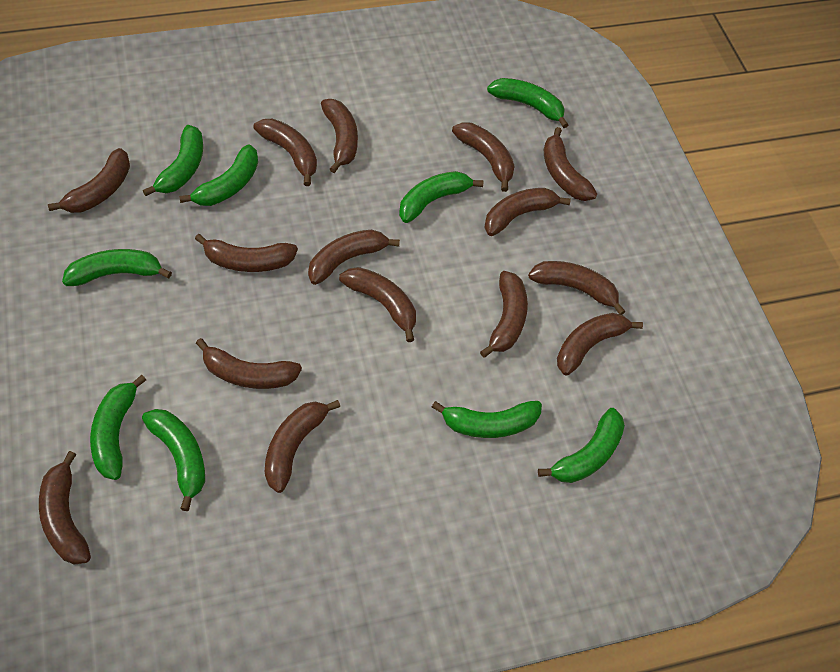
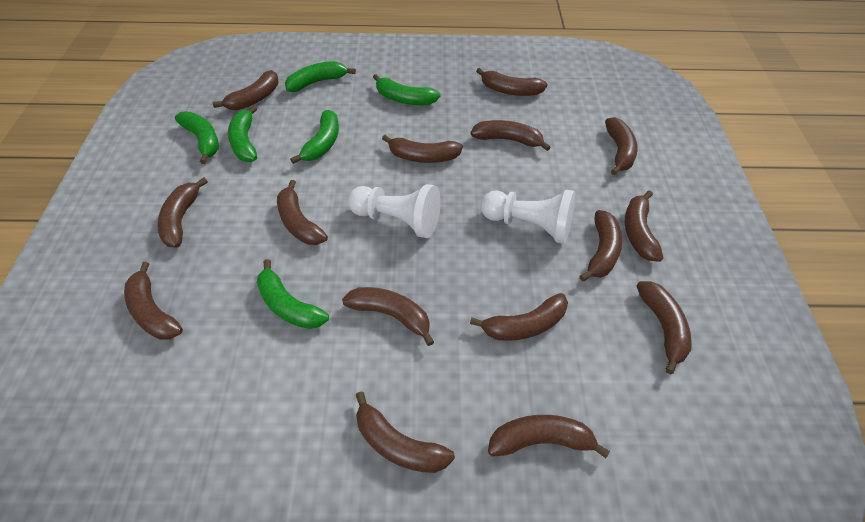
green banana: [62,249,172,286] [90,375,146,480] [142,409,205,511] [143,125,203,196] [179,145,258,206] [399,171,484,223] [432,401,542,438] [487,78,568,128] [538,408,625,483] = 9 -> [175,111,219,164] [228,106,257,162] [256,259,329,329] [285,61,356,92] [290,110,339,164] [373,74,440,105] = 6
white pawn: none = 0 -> [348,184,441,238] [481,190,575,244] = 2

